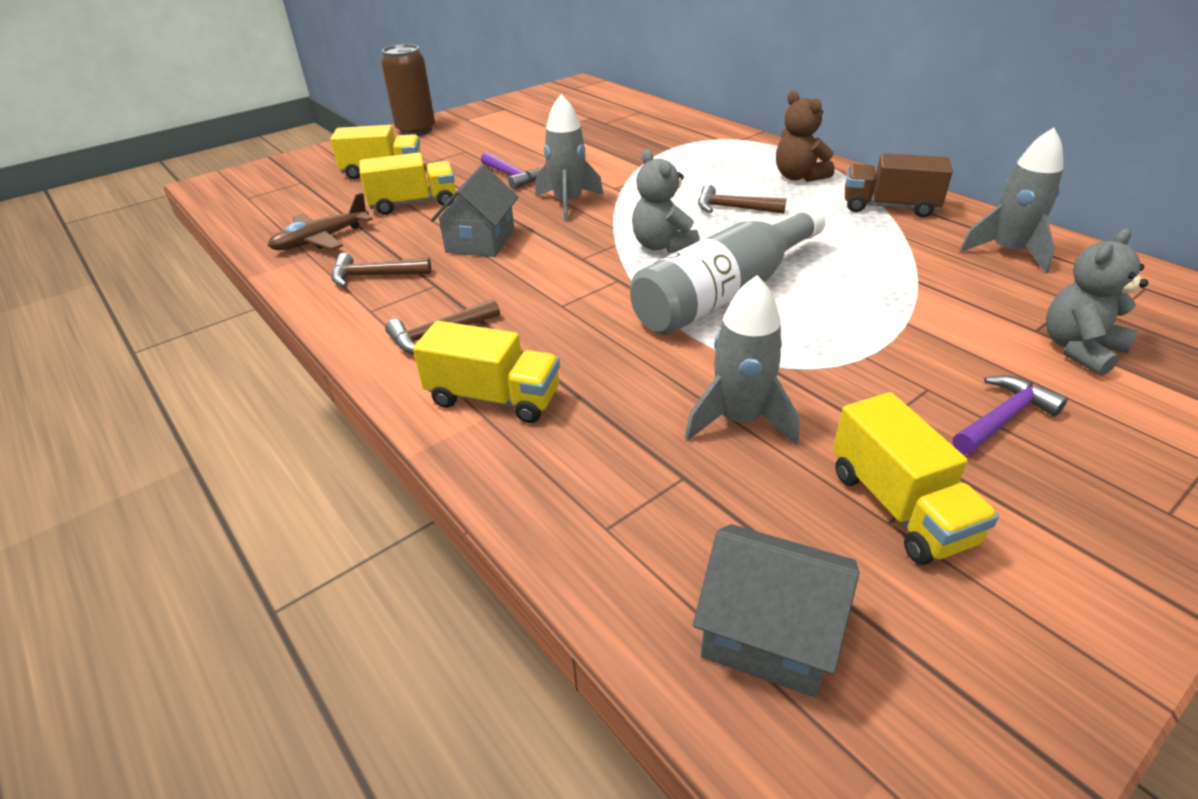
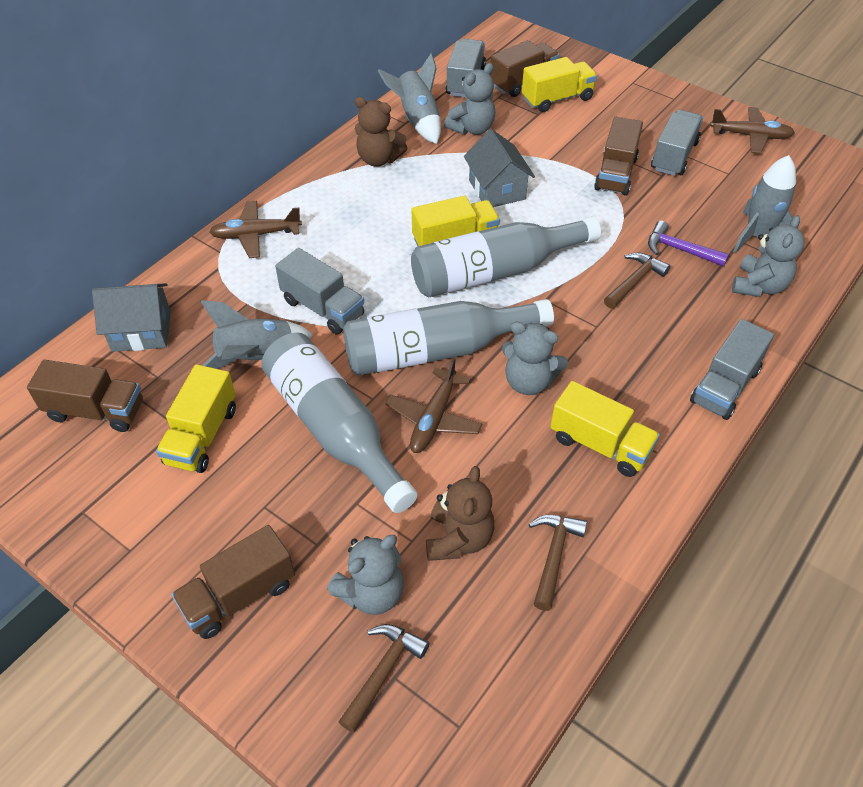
brown can: [381,44,435,136] = 1 -> none = 0
brown plane: [268,192,373,250] = 1 -> [209,201,302,258] [385,357,482,453] [710,107,795,154] = 3
brown teddy bear: [776,91,835,182] = 1 -> [355,97,407,167] [426,466,494,561] = 2
brown truck: [845,153,953,218] = 1 -> [27,360,143,432] [171,525,295,639] [490,40,559,97] [594,117,643,196] = 4
grey bottle: [630,206,825,335] = 1 -> [261,333,418,513] [343,299,554,376] [411,216,601,297] = 3
grey teddy bear: [632,149,700,253] [1046,228,1148,376] = 2 -> [327,535,404,615] [444,63,495,135] [502,322,568,395] [732,215,805,297] = 4
grey truck: none = 0 -> [275,248,364,335] [446,39,486,98] [651,110,703,176] [690,319,774,420] = 4
purple hammer: [481,152,542,189] [953,375,1068,455] = 2 -> [648,221,729,267] = 1

